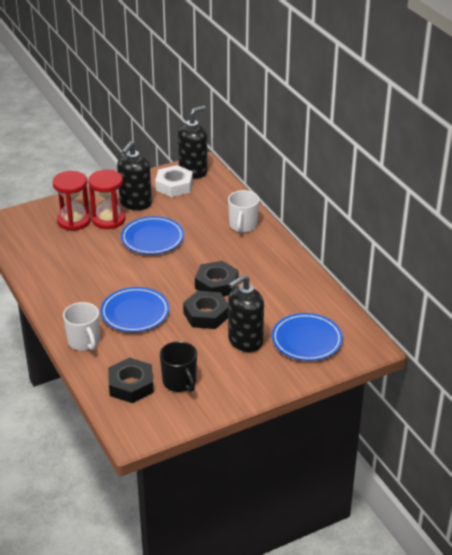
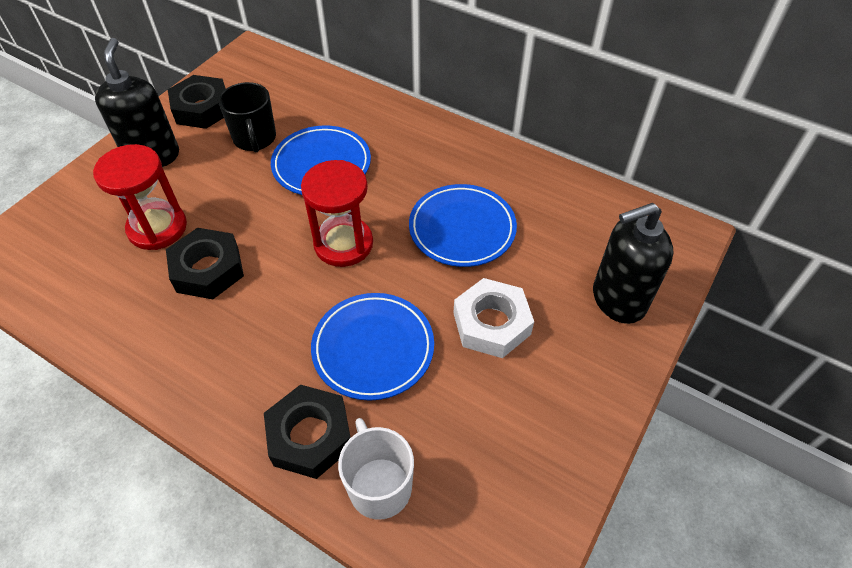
black soap dispenser: [117,141,152,210] [178,106,208,178] [228,274,264,352] = 3 -> [95,38,179,167] [593,203,674,324] = 2
white mug: [63,302,100,351] [228,190,259,233] = 2 -> [338,418,414,520] = 1

